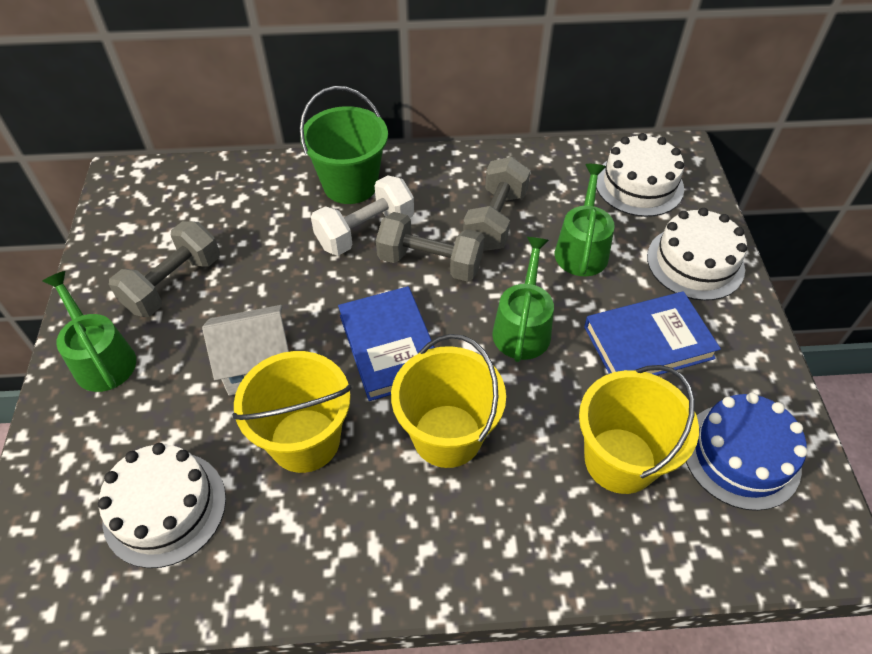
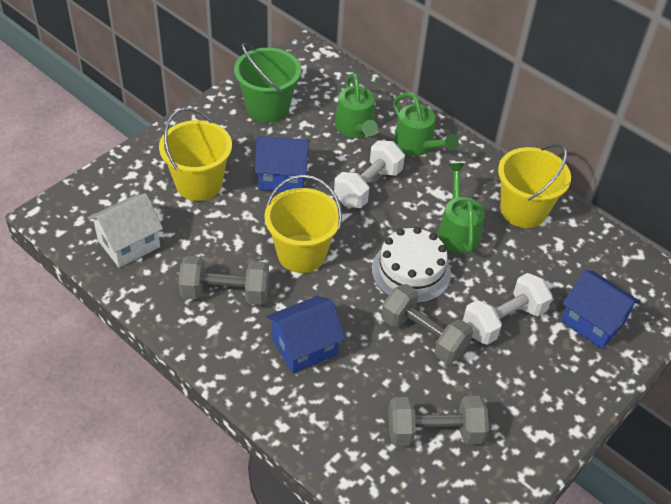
blue book: [338,286,435,401] [584,291,721,376] = 2 -> none = 0
blue cake: [686,393,807,511] = 1 -> none = 0
blue house: none = 0 -> [255,136,310,192] [266,296,346,374] [561,270,641,349] = 3
white cake: [98,443,226,568] [596,133,684,217] [647,208,747,301] = 3 -> [372,227,451,304] = 1
white dumbbell: [311,176,414,256] = 1 -> [334,141,405,208] [463,273,553,345] = 2

